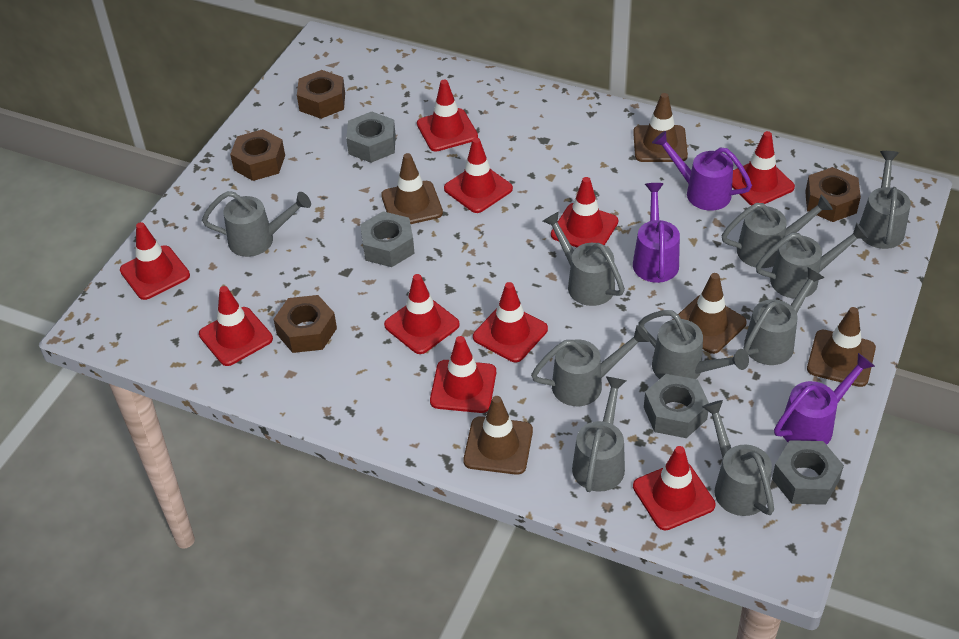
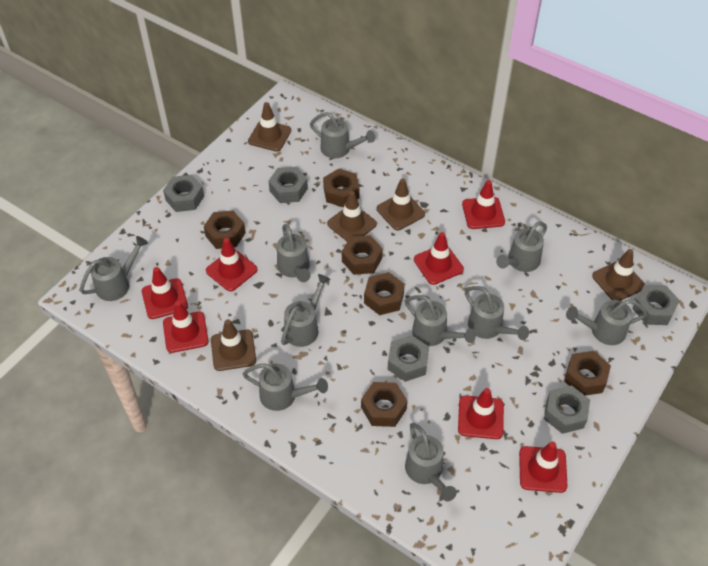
brown nut: [230,129,285,181] [274,295,337,353] [297,70,345,119] [805,167,861,222] = 4 -> [204,210,246,249] [323,169,359,207] [342,235,383,275] [361,382,408,427] [364,272,405,315] [564,351,611,396] = 6
grey nut: [346,112,396,163] [360,211,415,267] [644,374,709,438] [772,440,844,505] = 4 -> [163,175,204,212] [268,167,308,203] [388,335,429,382] [544,385,590,434] [633,285,680,325] = 5
purple watering can: [633,183,680,283] [652,131,752,211] [774,353,875,445] = 3 -> none = 0
red traffic cone: [120,222,190,300] [199,286,273,366] [384,274,460,354] [417,80,478,152] [430,336,496,413] [444,138,513,213] [473,282,548,362] [551,177,618,247] [633,446,716,530] [732,131,795,206] = 10 -> [142,267,188,319] [163,301,209,353] [206,238,258,291] [414,232,464,285] [458,388,504,439] [462,180,505,229] [519,441,568,493] = 7

